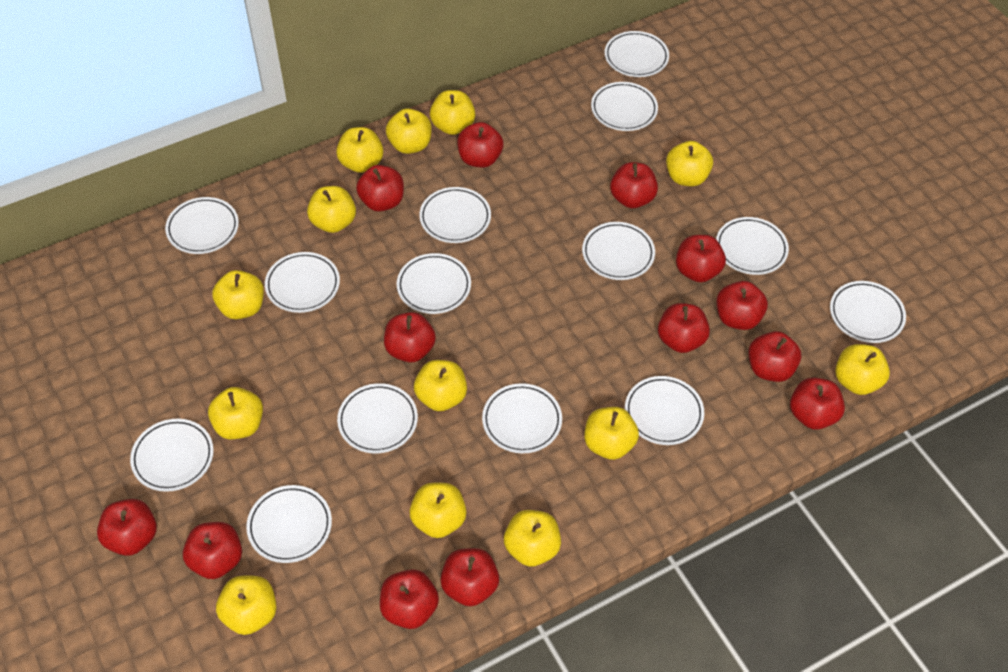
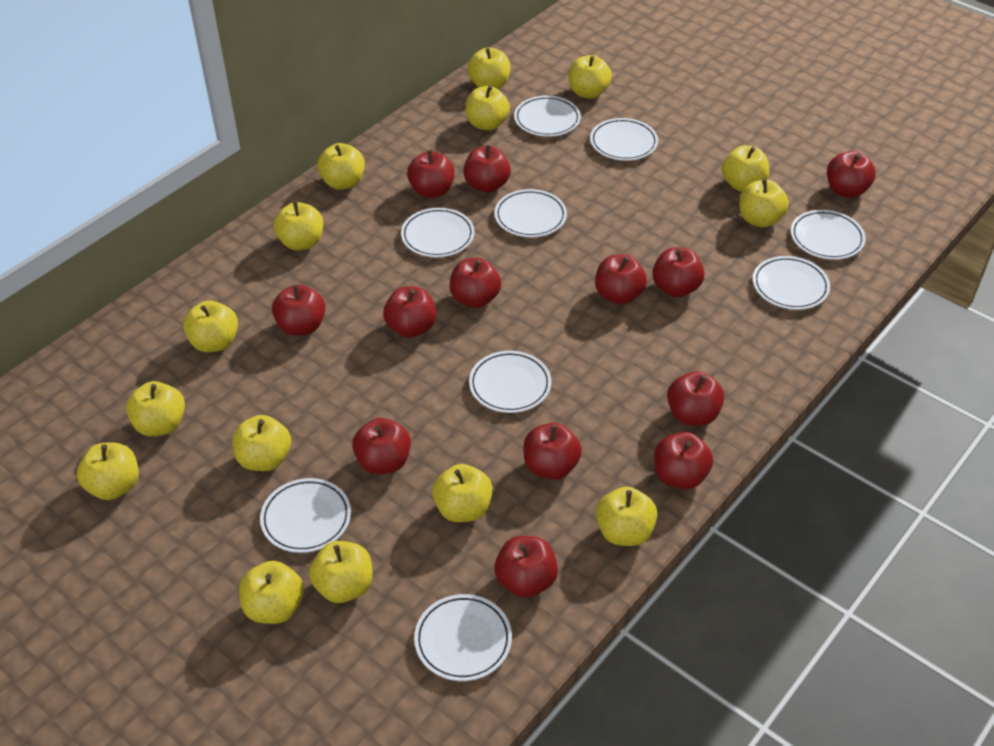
white plate: [130,419,214,492] [165,197,239,254] [246,485,332,563] [265,252,340,313] [337,383,418,453] [397,253,471,314] [419,187,491,243] [482,383,562,453] [582,222,655,280] [591,82,658,131] [605,31,669,77] [625,376,704,445] [716,217,789,275] [830,281,906,343] = 14 -> [260,478,351,553] [401,208,475,257] [414,594,512,681] [469,351,551,413] [494,189,567,237] [514,96,581,137] [590,118,658,161] [753,256,830,310] [791,210,866,260] = 9
yellow apple: [208,387,263,440] [212,270,264,319] [216,576,277,635] [307,186,356,233] [336,127,383,173] [386,108,432,154] [409,483,467,538] [414,360,467,411] [430,90,475,135] [504,510,561,567] [585,407,639,460] [666,141,713,186] [835,344,890,395] = 13 -> [77,442,139,500] [126,381,185,436] [183,300,238,352] [232,415,291,471] [239,561,304,624] [273,201,323,251] [309,541,373,603] [317,143,365,190] [432,464,493,522] [465,85,510,131] [467,47,510,89] [568,55,612,99] [596,487,657,546] [721,145,769,192] [739,179,789,227] = 15

